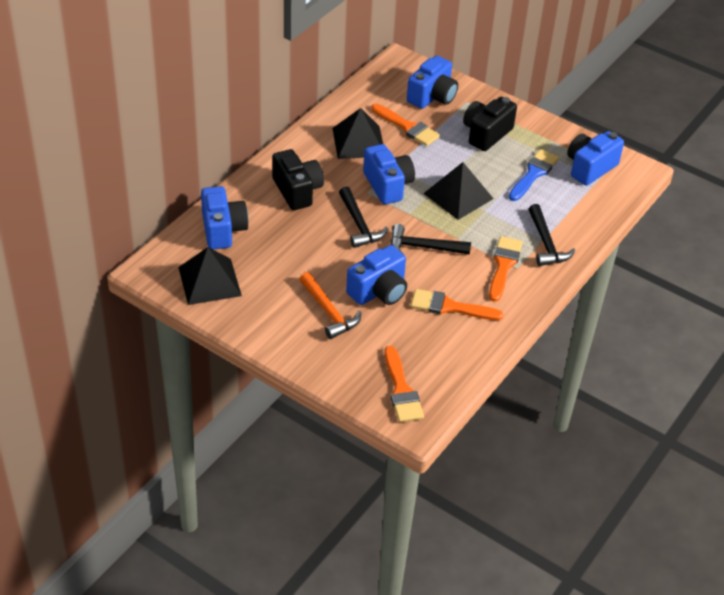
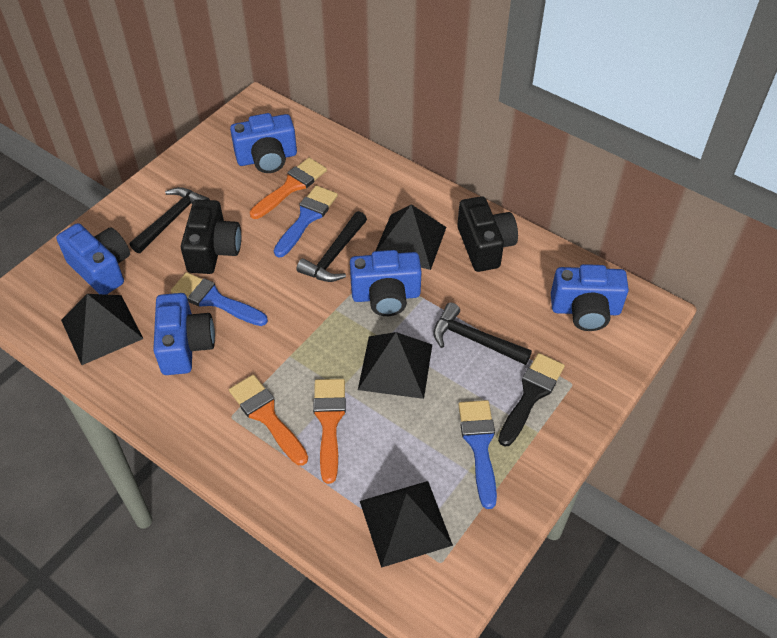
black brush: none = 0 -> [498,353,565,447] = 1
black pyramid: [178,247,242,305] [332,108,383,159] [423,162,494,220] = 3 -> [61,294,144,365] [358,332,432,399] [360,481,453,568] [376,204,446,270] = 4
blue brush: [509,149,559,201] = 1 -> [171,272,268,326] [274,185,338,257] [458,400,497,509] = 3
orange brush: [371,104,440,146] [384,346,424,422] [411,289,503,320] [489,236,523,302] = 4 -> [229,374,308,466] [250,158,327,219] [313,379,346,484] = 3
orange hammer: [299,272,361,339] = 1 -> none = 0

